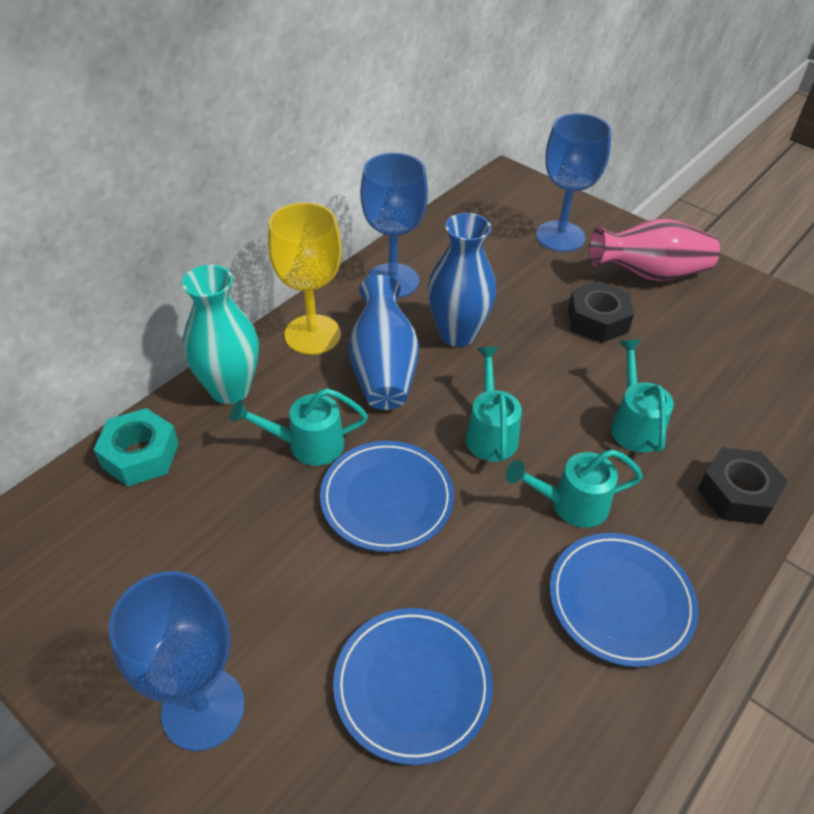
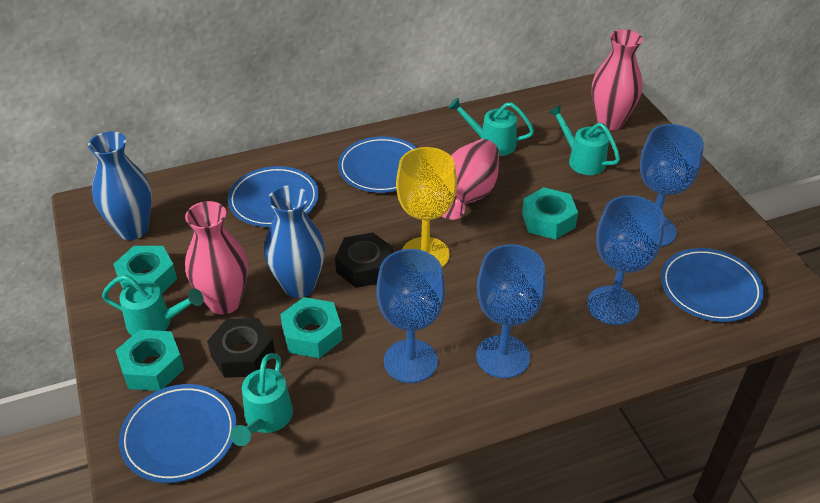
blue goblet: [109,571,245,751] [360,153,428,298] [536,113,612,252] = 3 -> [377,249,445,383] [476,244,546,378] [587,195,665,325] [640,124,704,247] = 4
blue plate: [320,441,454,552] [333,608,493,765] [550,533,699,667] = 3 -> [119,384,237,483] [228,166,319,227] [338,137,417,193] [661,248,764,322] = 4
pink vase: [589,218,720,281] = 1 -> [185,201,248,315] [442,139,499,220] [592,29,643,130] = 3
turquoise nut: [93,408,179,486] = 1 -> [113,246,177,293] [115,330,184,391] [280,297,342,358] [522,187,578,240] = 4
turquoise vase: [182,265,259,404] = 1 -> none = 0

